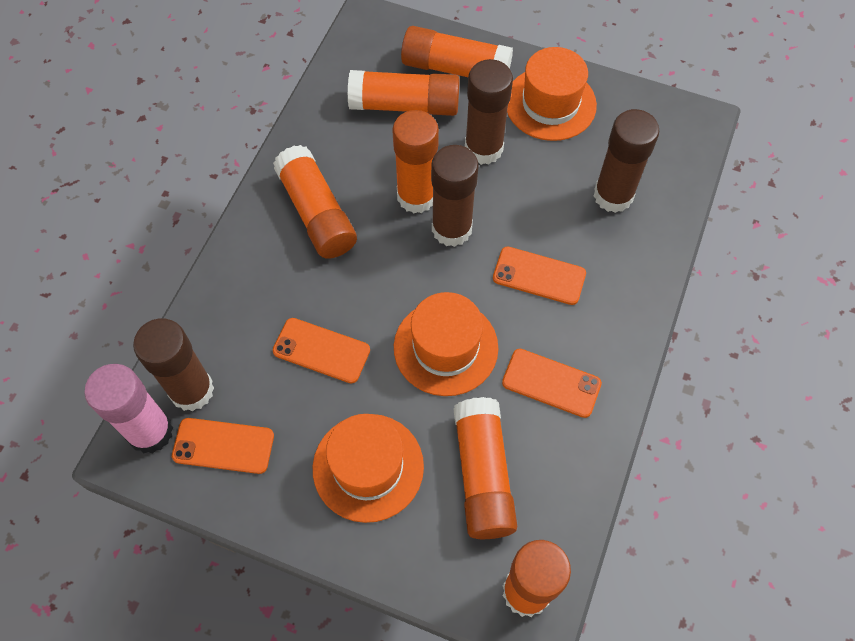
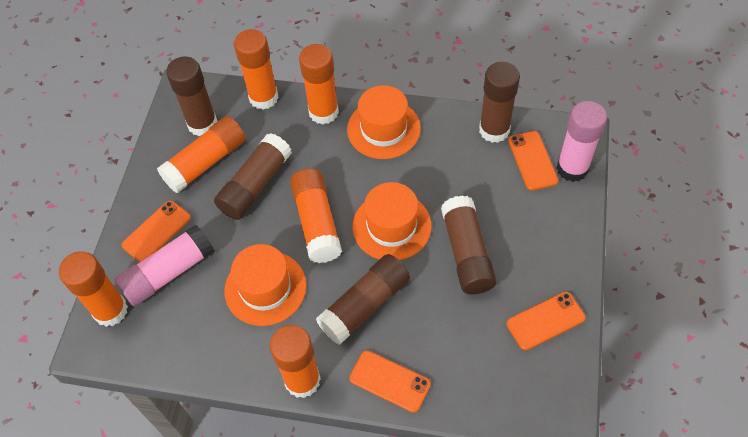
brown glue stick: [133,319,214,411] [431,145,479,247] [465,59,513,165] [594,109,659,213] = 4 -> [166,57,218,136] [214,133,292,220] [316,254,410,345] [441,195,497,294] [479,62,520,143] = 5
pink glue stick: [84,364,173,454] = 1 -> [114,224,214,306] [557,101,607,182] = 2

